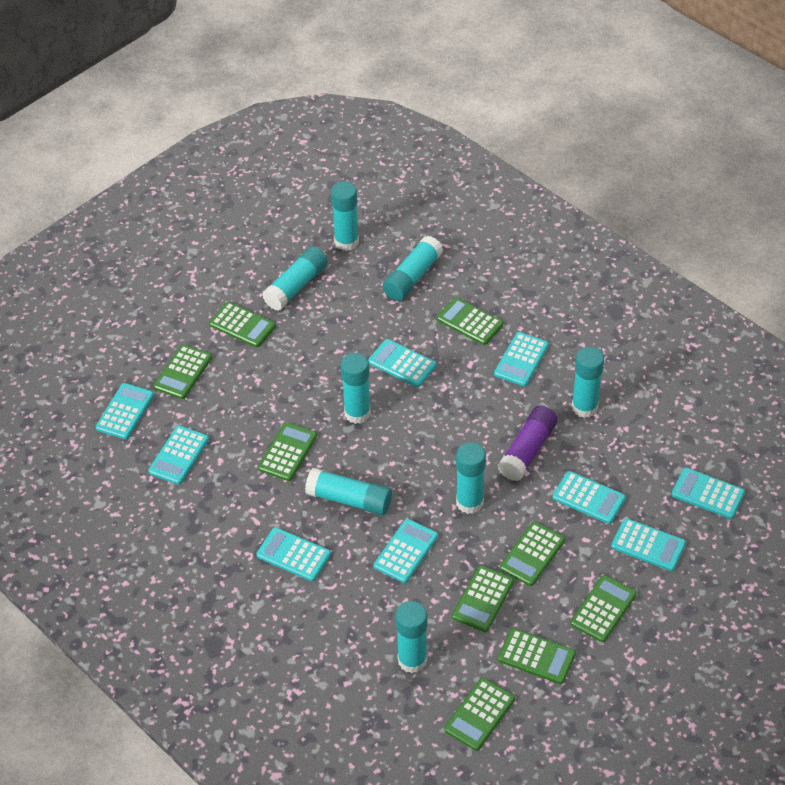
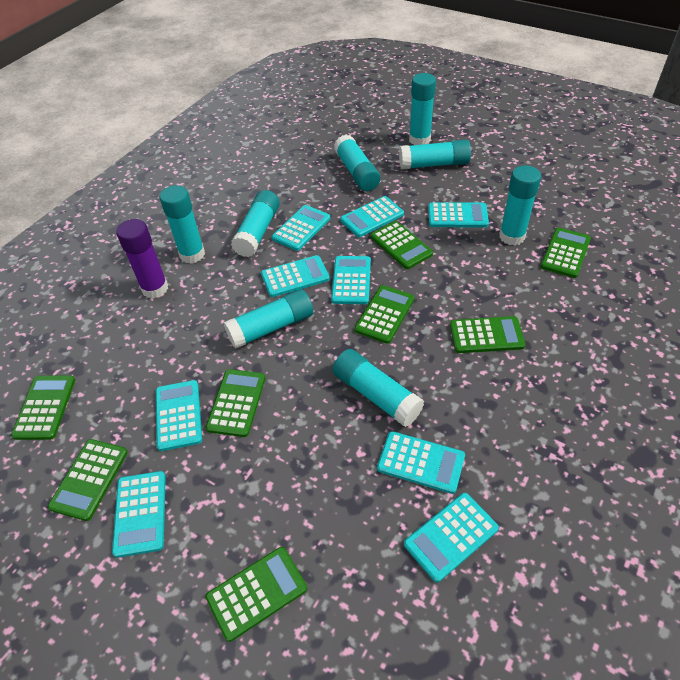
green calculator: [154,344,212,399] [209,302,276,347] [258,422,317,481] [437,297,503,345] [444,678,515,751] [452,565,514,632] [498,628,576,684] [500,522,565,586] [570,575,637,642] = 9 -> [11,375,75,440] [48,439,128,521] [206,369,265,437] [206,547,307,642] [355,285,414,344] [371,221,433,269] [450,316,526,353] [541,228,591,278] = 8

